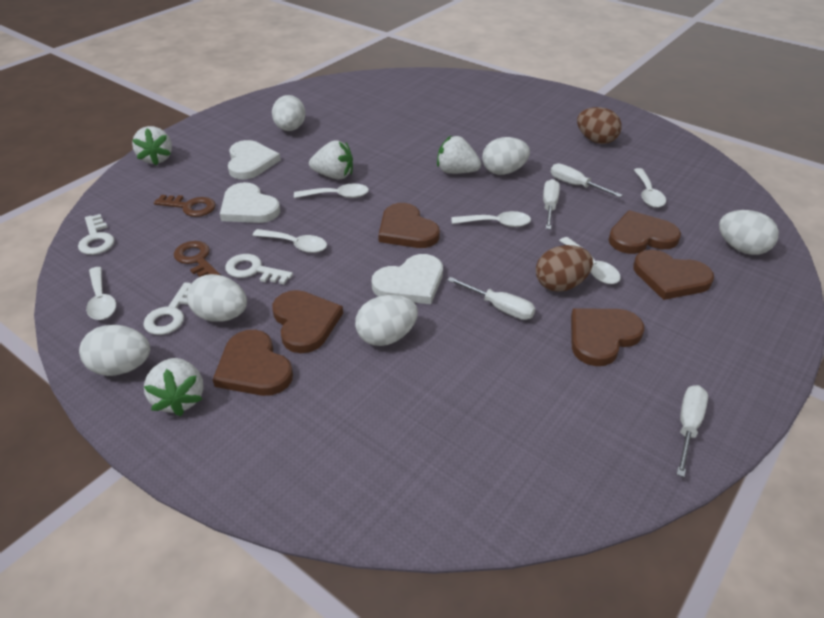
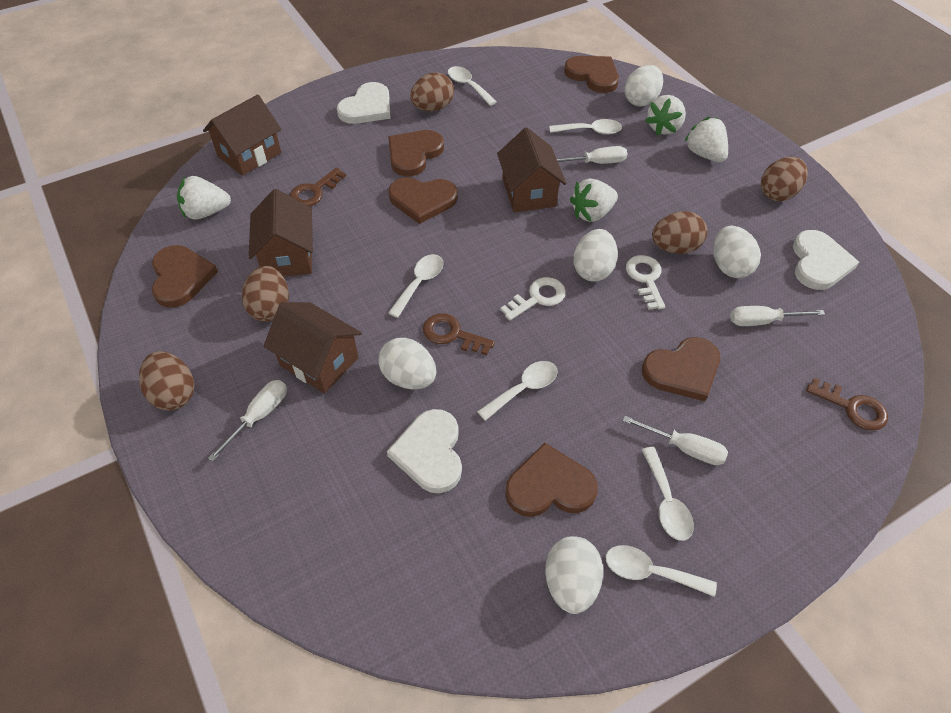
brown egg: [536,245,593,292] [577,107,622,144] = 2 -> [139,351,194,411] [242,266,289,322] [410,73,454,111] [652,211,707,254] [761,157,808,201] = 5
brown house: none = 0 -> [203,95,281,176] [249,189,313,277] [264,302,362,393] [497,128,566,212] = 4
brown key: [154,195,216,217] [174,241,221,277] = 2 -> [290,167,346,207] [423,313,495,355] [806,378,888,431] = 3
white egg: [79,325,150,376] [187,274,247,322] [272,95,306,131] [355,295,418,346] [482,137,530,175] [719,210,779,255] = 6 -> [379,338,437,389] [545,536,603,614] [573,229,618,282] [625,65,663,107] [714,226,761,278] = 5
white key: [78,214,115,255] [143,282,191,335] [225,254,293,284] = 3 -> [500,277,566,321] [626,255,665,310] = 2

